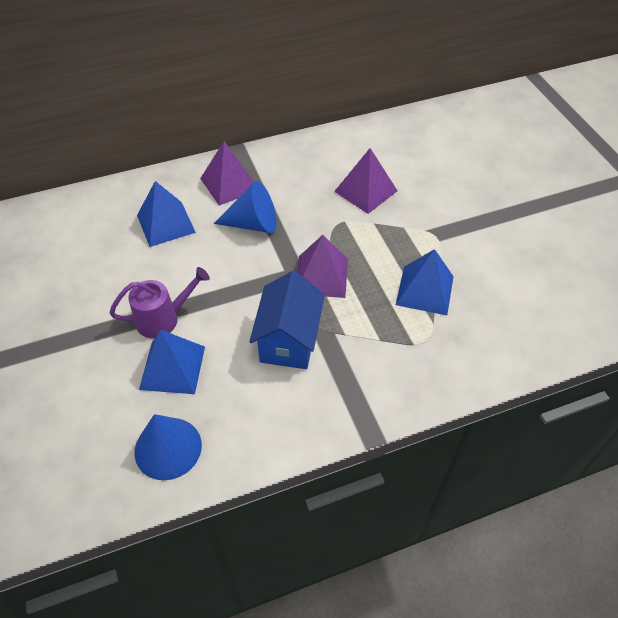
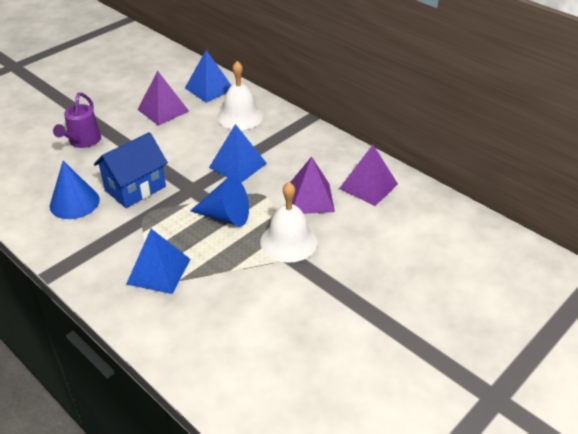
white bell: none = 0 -> [217,61,263,130] [260,182,318,263] = 2

